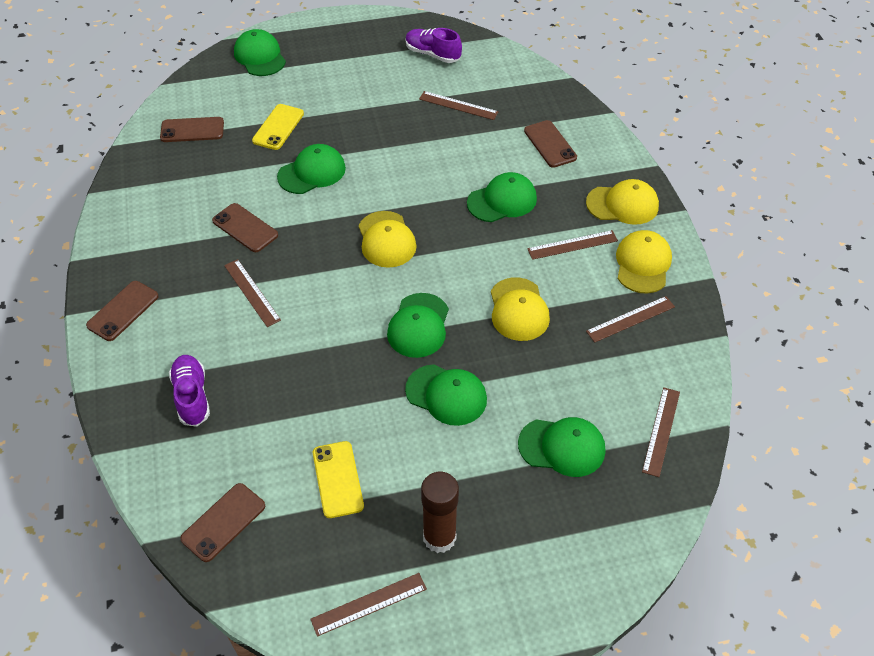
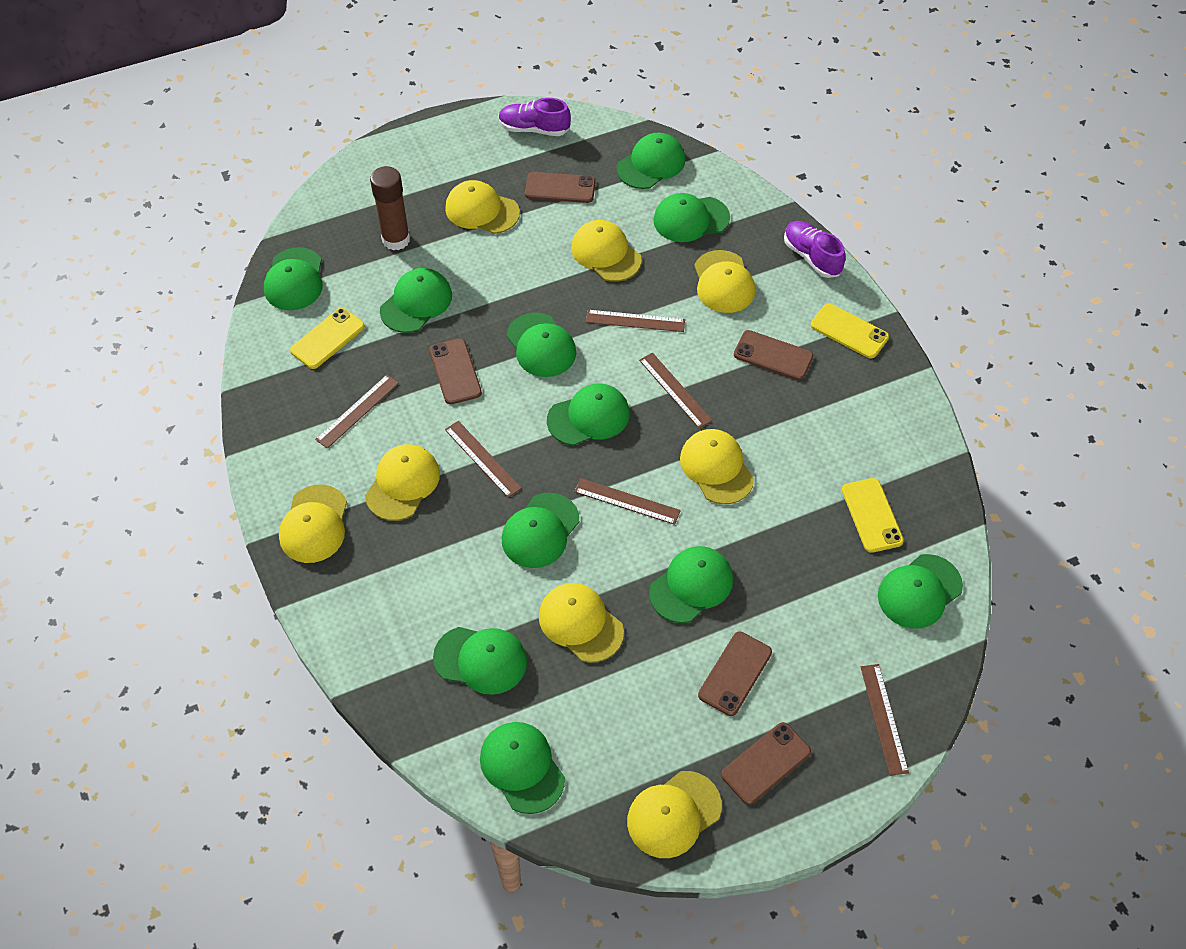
green cap: [234,29,286,76] [277,144,346,194] [387,293,449,358] [405,364,487,426] [467,172,537,222] [518,417,605,477] = 6 -> [264,247,323,310] [380,268,452,333] [433,627,527,695] [480,722,565,814] [502,493,579,568] [507,312,576,377] [547,384,630,446] [617,133,685,189] [649,546,733,623] [653,193,730,242] [878,554,963,629] = 11
yellow cap: [359,211,417,268] [491,277,550,341] [586,179,659,225] [616,230,672,294] = 4 -> [279,485,347,563] [365,444,440,521] [445,180,520,234] [539,583,624,663] [571,220,642,282] [627,771,722,858] [680,429,754,504] [694,250,755,313] = 8
yellow phone: [252,104,304,150] [313,441,364,518] = 2 -> [290,308,365,369] [810,303,889,359] [842,478,904,553] = 3

